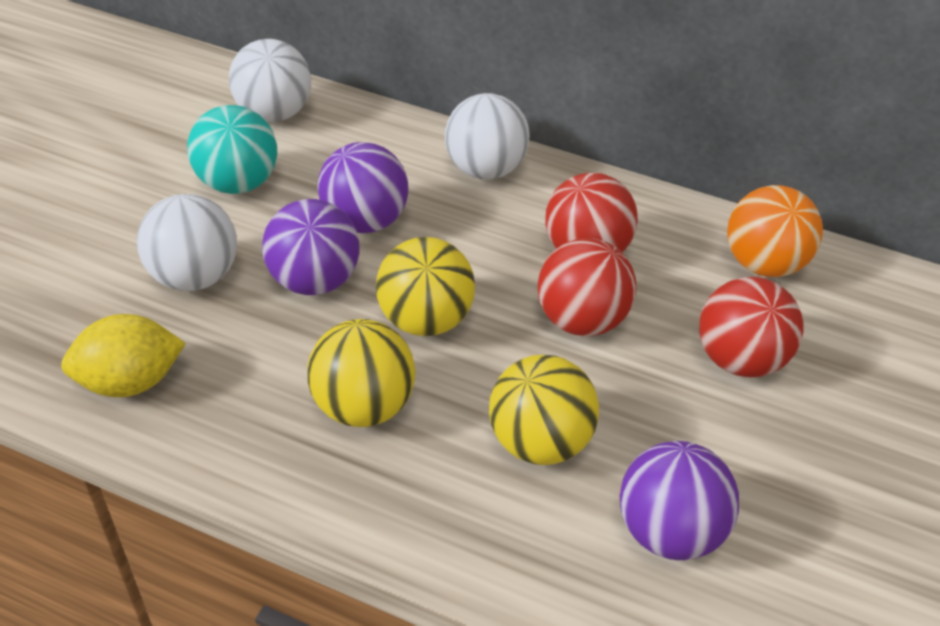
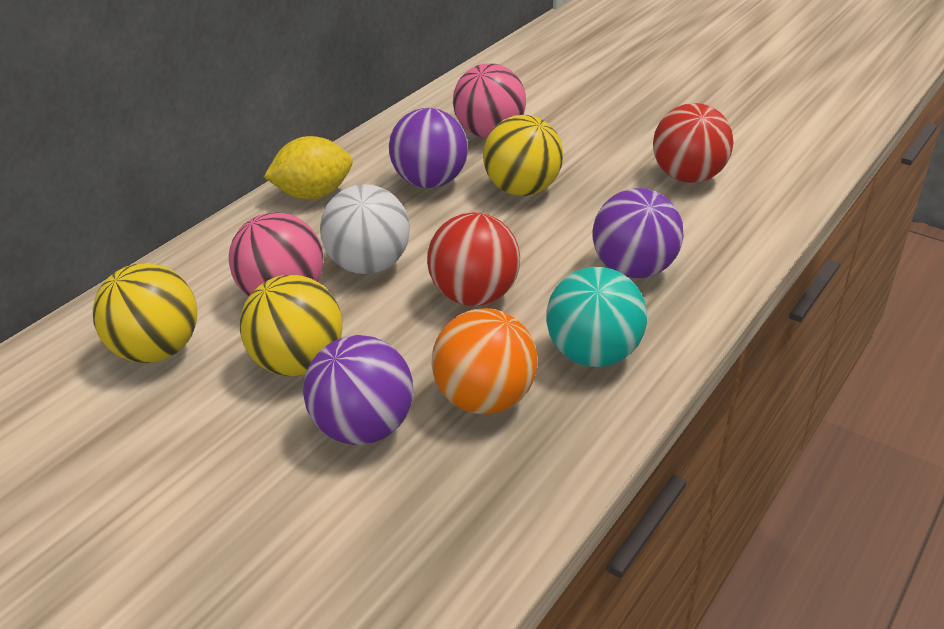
pink ball: none = 0 -> [229,212,324,297] [453,63,526,138] = 2
red ball: [538,238,636,336] [545,172,638,253] [699,277,804,377] = 3 -> [427,212,520,306] [653,103,734,183] = 2
white ball: [137,194,237,291] [229,39,311,122] [445,93,530,180] = 3 -> [320,184,410,274] = 1

